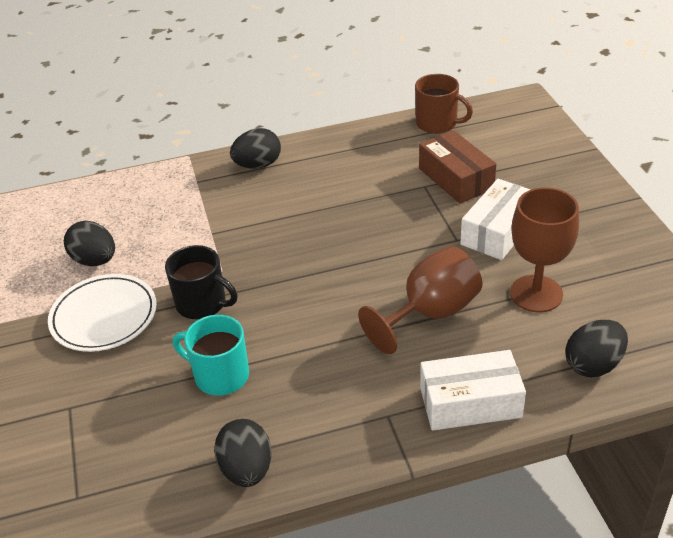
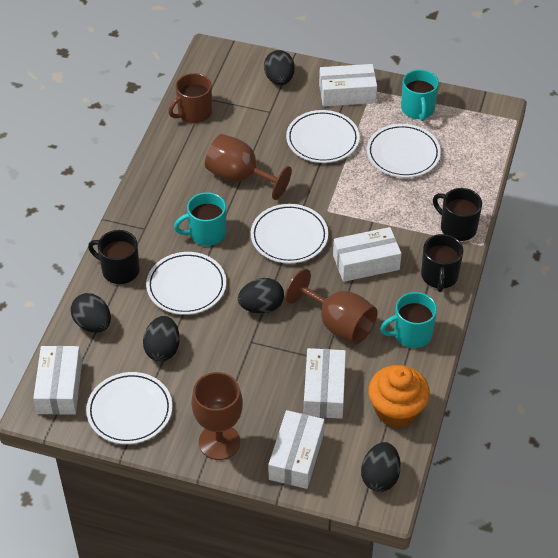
black egg: [64,221,115,266] [214,419,271,487] [230,128,281,169] [565,320,628,377] = 4 -> [71,293,111,333] [143,316,180,361] [238,278,284,314] [264,50,295,85] [361,442,401,492] = 5
black mug: [165,245,238,319] = 1 -> [88,230,140,284] [421,234,463,292] [433,188,482,241] = 3
brown box: [419,130,496,204] = 1 -> none = 0
brown goblet: [358,246,482,354] [510,187,579,312] = 2 -> [191,372,243,460] [205,134,292,200] [285,269,377,344] = 3
orange cupcake: none = 0 -> [368,365,430,428] = 1
turquoise mug: [173,315,249,396] = 1 -> [174,192,226,246] [380,292,437,348] [401,69,439,121] = 3
white box: [420,350,526,431] [460,179,531,260] = 2 -> [33,346,82,415] [269,410,324,489] [304,348,346,419] [319,64,377,107] [333,227,402,282] = 5
white plate: [48,274,157,352] = 1 -> [86,372,172,444] [146,252,226,315] [251,204,328,264] [286,110,360,163] [367,124,441,178] = 5

